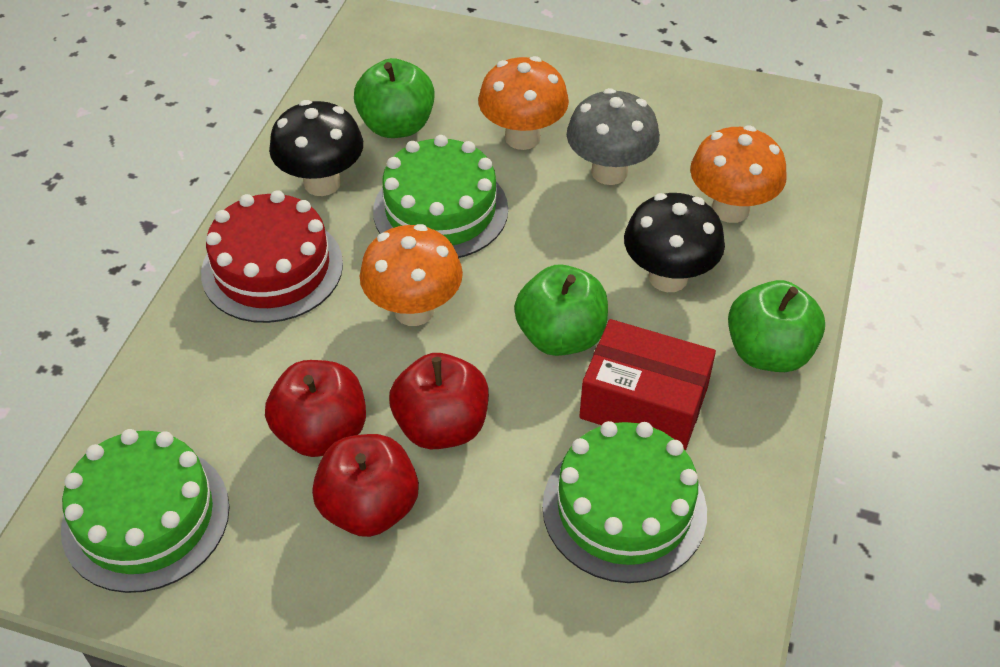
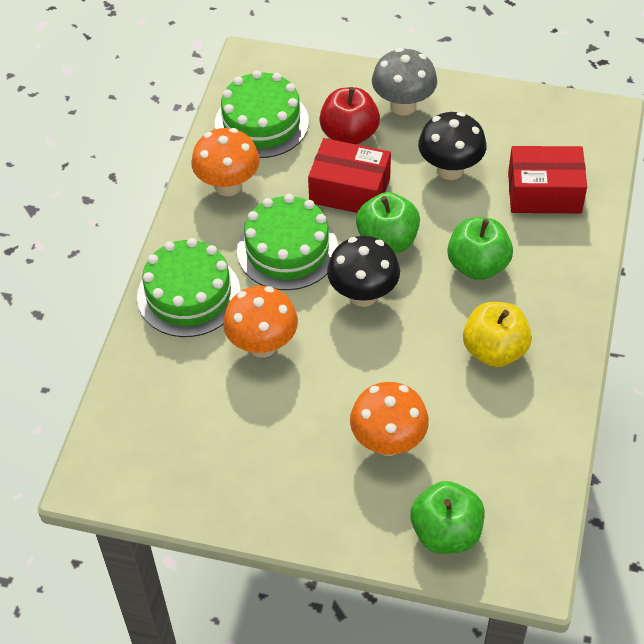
red apple: [265,360,366,457] [312,434,419,537] [389,353,489,449] = 3 -> [319,87,380,145] = 1
red box: [579,319,716,451] = 1 -> [308,138,391,213] [508,146,587,213] = 2
red cake: [201,190,343,323] = 1 -> none = 0
yellow apple: none = 0 -> [463,302,532,367] = 1

